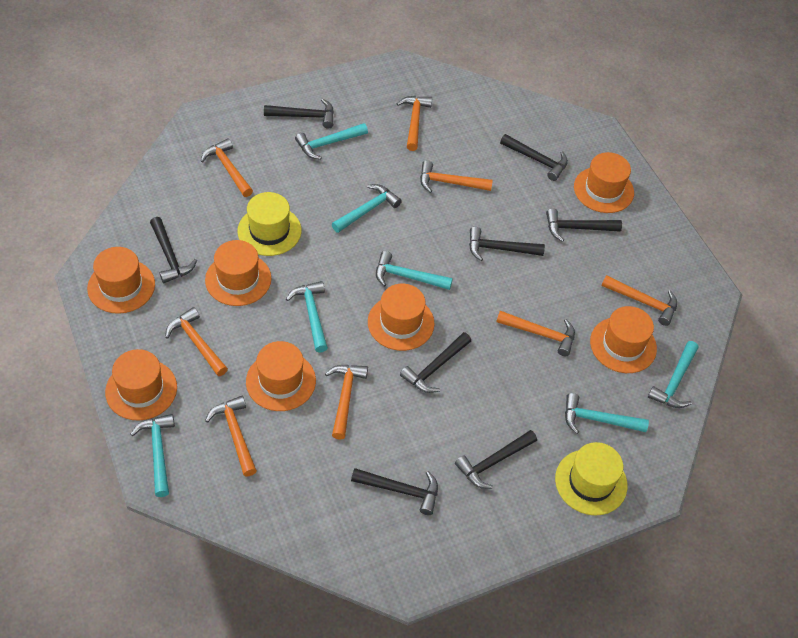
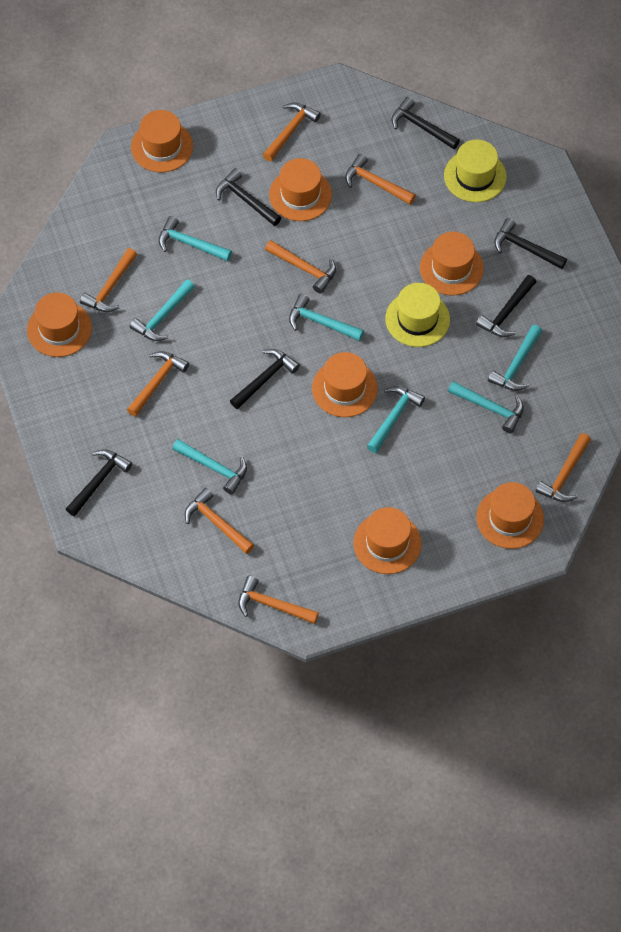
black hammer: [150,217,197,283] [264,99,334,129] [351,468,438,515] [400,332,471,393] [455,430,537,489] [469,227,545,261] [500,134,568,181] [546,209,622,242] = 8 -> [66,449,132,516] [216,168,281,226] [230,349,300,409] [392,97,460,149] [476,275,536,337] [494,218,567,269] = 6

